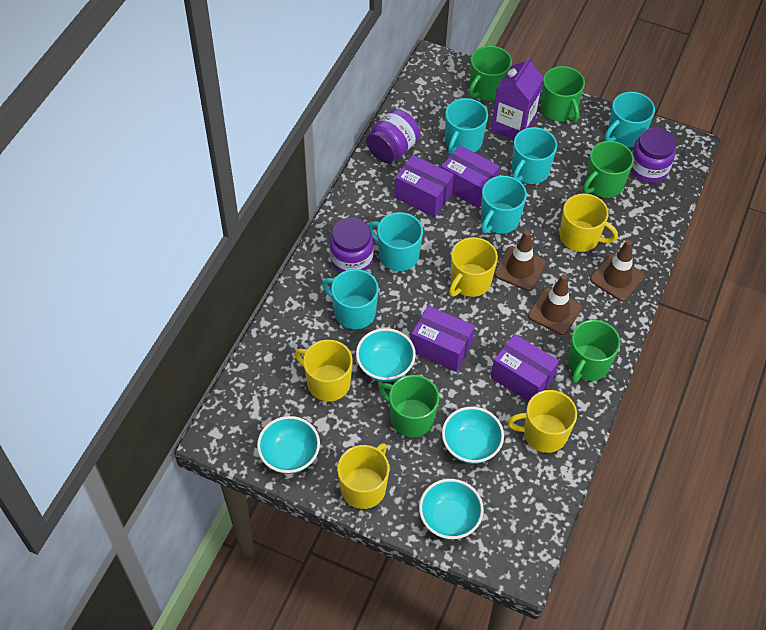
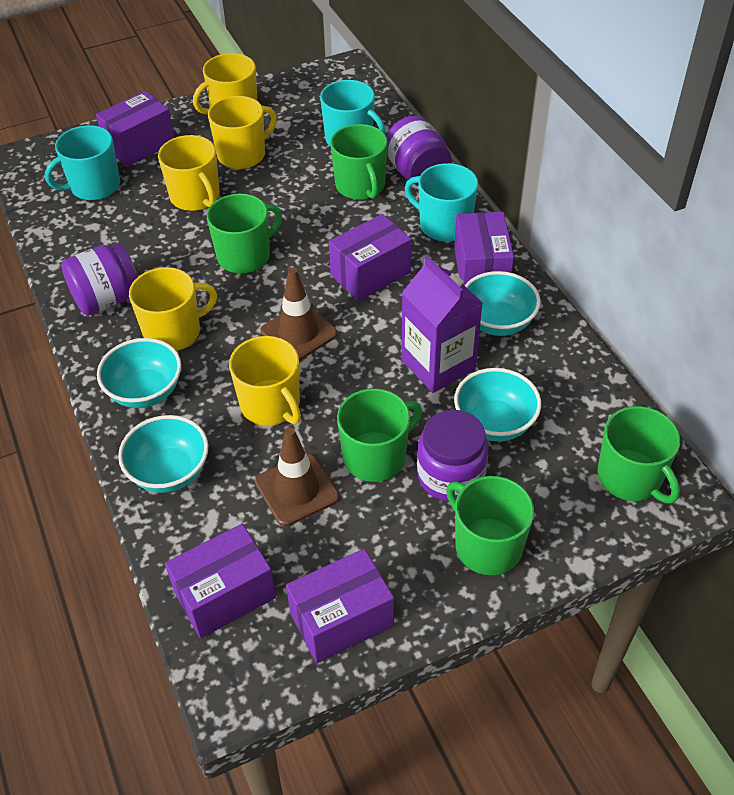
brown traffic cone: [494,230,546,291] [528,274,582,335] [590,240,645,301] = 3 -> [255,427,339,526] [260,268,337,361] = 2
purple box: [394,155,454,217] [411,306,475,372] [441,145,500,208] [491,334,559,401] = 4 -> [96,91,175,167] [165,524,276,638] [286,549,394,663] [329,214,411,301] [454,212,514,286] = 5
turquoise mug: [322,269,379,329] [368,212,423,271] [445,98,488,154] [481,176,527,234] [512,127,557,184] [605,92,655,147] = 6 -> [45,125,120,200] [320,80,385,147] [405,163,478,242] = 3

